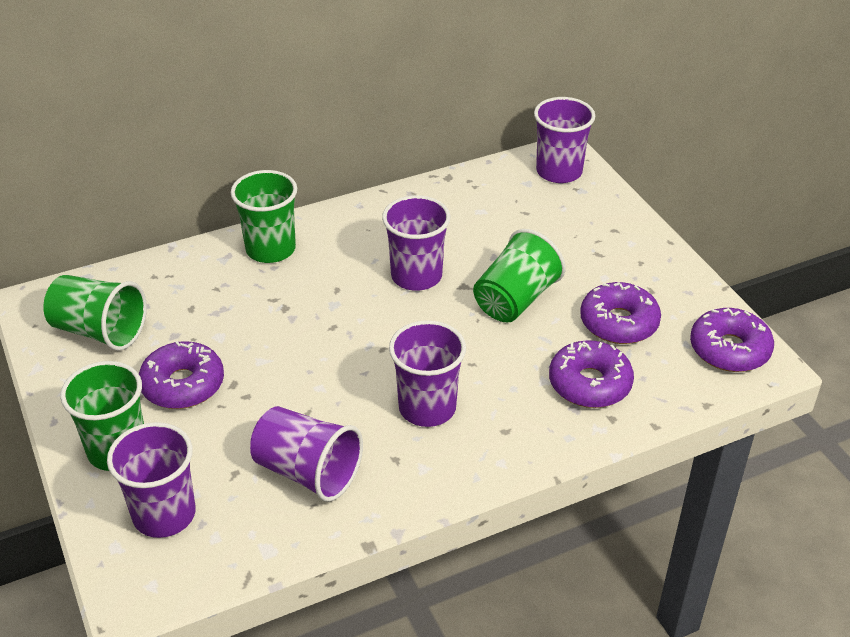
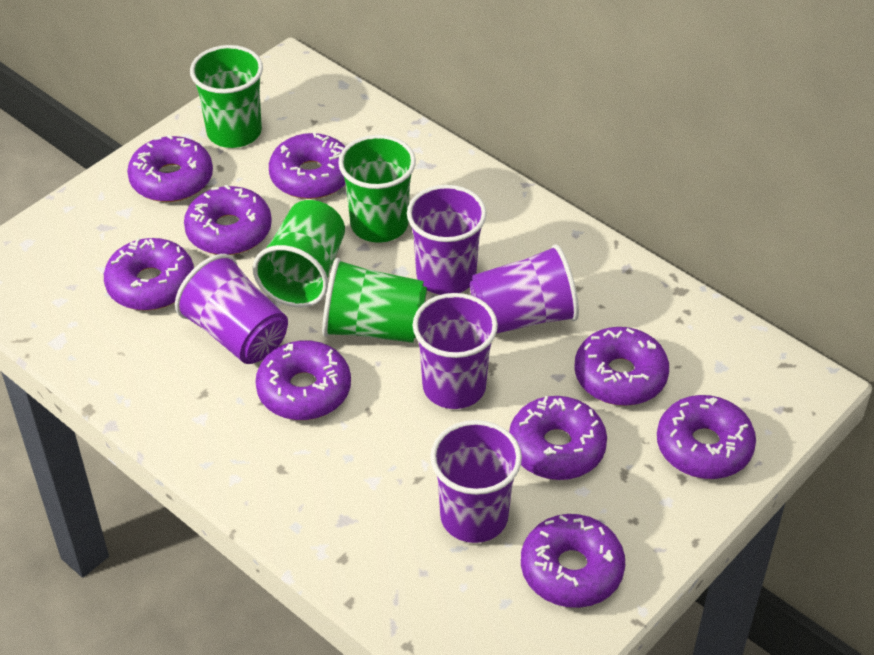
purple donut: [139,341,224,409] [549,340,634,408] [580,282,661,344] [690,308,774,372] = 4 -> [104,238,194,311] [127,134,213,202] [184,185,272,255] [255,340,351,420] [269,132,345,199] [509,396,607,480] [521,514,625,608] [574,327,669,406] [657,395,756,479] = 9

